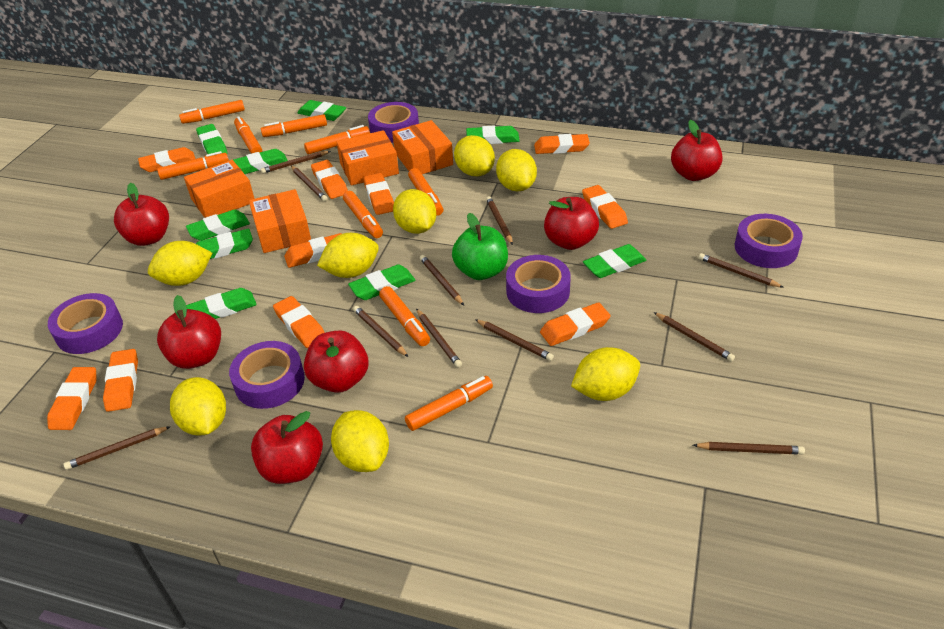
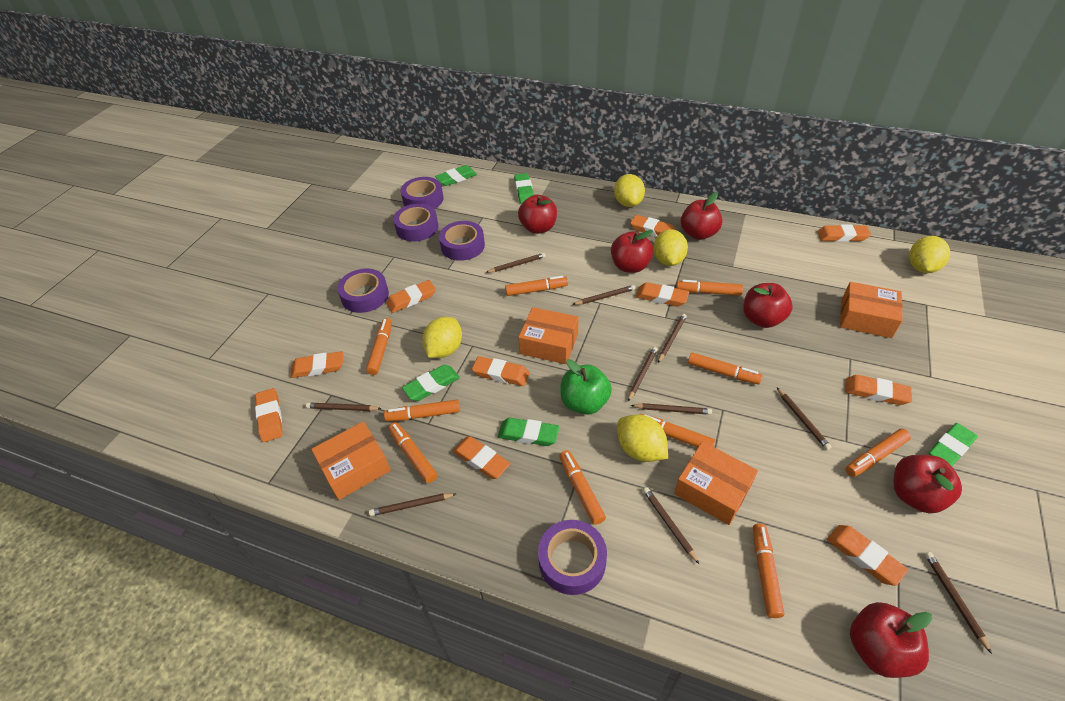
brown pencil: [64,426,171,470] [260,151,331,174] [291,166,328,201] [353,306,408,357] [416,309,462,368] [420,255,464,305] [475,319,554,361] [486,196,513,245] [654,312,735,362] [693,442,805,455] [699,253,784,288] = 11 -> [306,403,381,411] [369,493,456,516] [485,253,546,273] [572,285,635,305] [628,347,658,401] [631,403,712,415] [643,487,699,564] [658,314,687,363] [777,388,831,450] [925,552,992,654] = 10
green eraser: [186,209,250,241] [186,288,257,319] [196,124,228,154] [196,229,253,259] [233,149,288,174] [298,100,346,121] [348,264,415,300] [466,126,520,144] [583,244,646,278] = 9 -> [402,365,460,401] [435,165,477,186] [498,418,559,446] [514,173,534,204] [929,423,978,466] = 5
orange marker: [157,151,229,180] [179,100,245,124] [234,116,262,154] [261,114,327,137] [304,125,370,154] [343,191,383,238] [379,286,430,346] [405,376,493,431] [408,168,443,216] = 9 -> [366,318,392,375] [384,400,460,421] [389,422,438,483] [505,276,568,296] [559,450,606,525] [640,414,715,447] [676,280,743,296] [688,352,763,384] [753,524,785,618] [846,429,911,477] = 10
yellow lemon: [148,241,212,286] [170,377,226,436] [317,233,379,278] [331,410,389,472] [393,189,436,234] [454,135,495,176] [496,149,537,192] [571,347,640,401] = 8 -> [422,317,462,358] [614,174,645,207] [617,415,668,462] [653,229,688,266] [909,236,950,273] = 5

